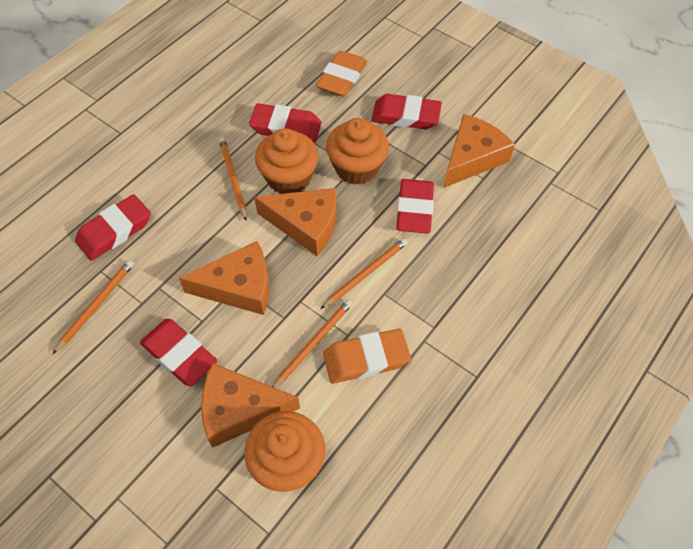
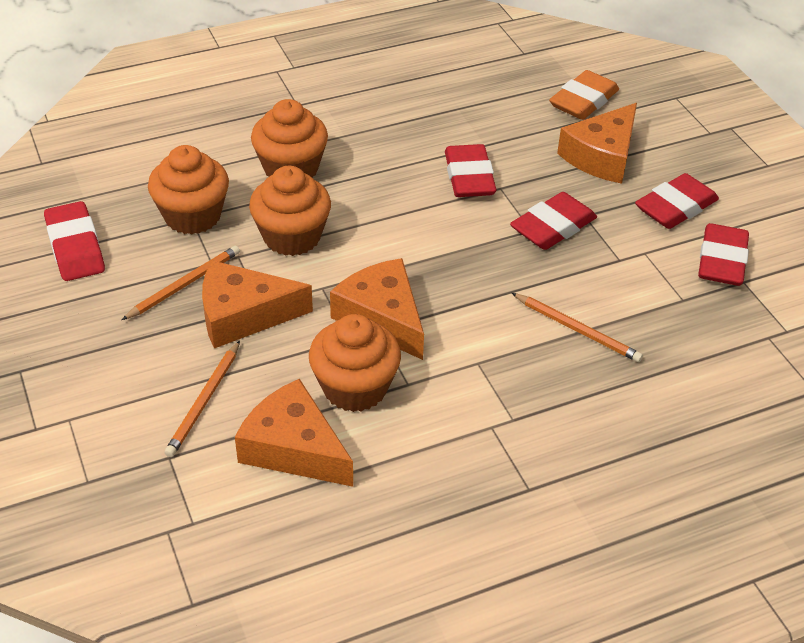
orange cupcake: [244,411,325,492] [255,128,319,194] [326,118,389,185] = 3 -> [148,145,229,235] [249,166,331,256] [251,99,328,178] [309,314,401,412] = 4
orange eraser: [316,50,367,97] [323,329,411,384] = 2 -> [549,70,619,120] = 1
orange pencil: [52,260,134,354] [219,138,247,220] [272,299,353,388] [320,238,408,309] = 4 -> [122,246,240,320] [164,341,240,457] [512,293,643,362] = 3

